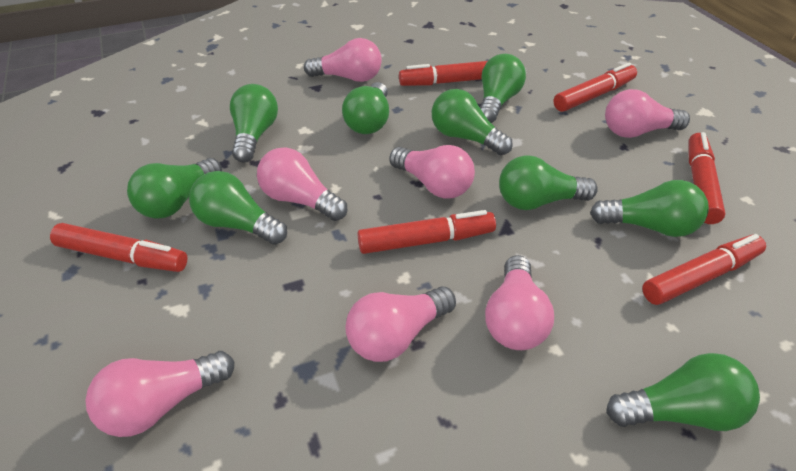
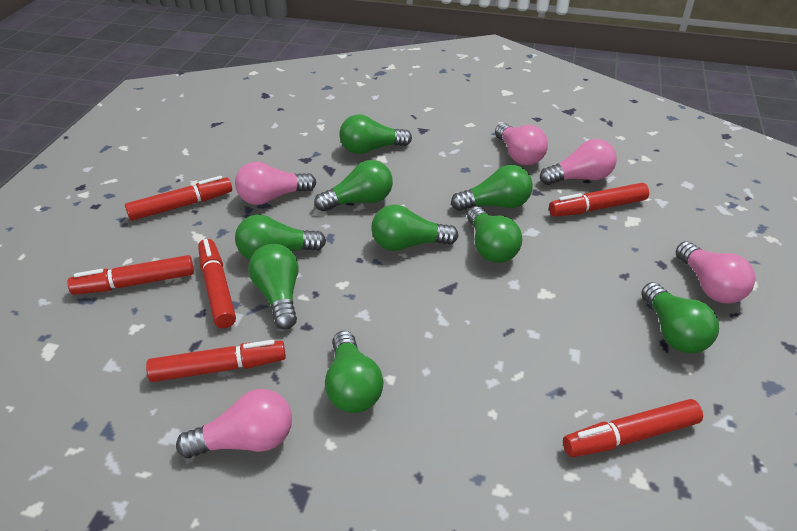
pink light bulb: [85,351,234,437] [257,147,347,221] [304,38,382,82] [345,286,456,362] [389,145,475,199] [485,255,554,350] [605,89,690,138] = 7 -> [176,389,292,458] [235,162,316,205] [495,123,548,165] [540,139,617,185] [676,241,755,304] = 5

